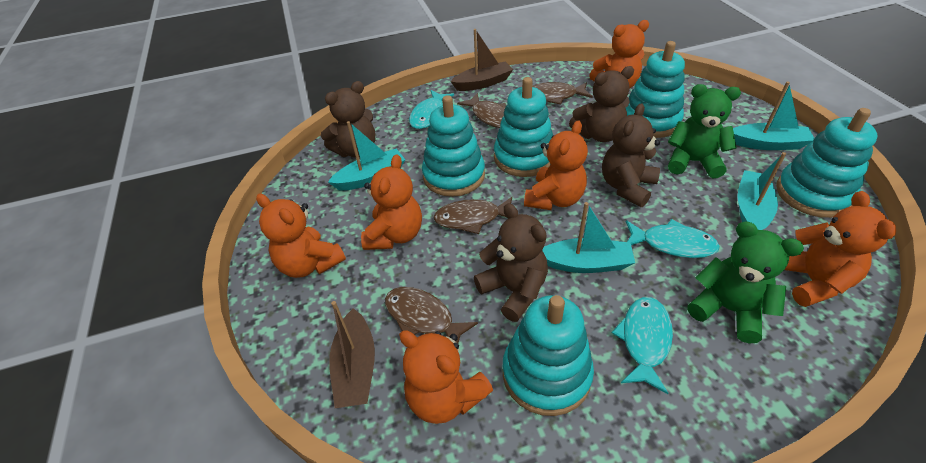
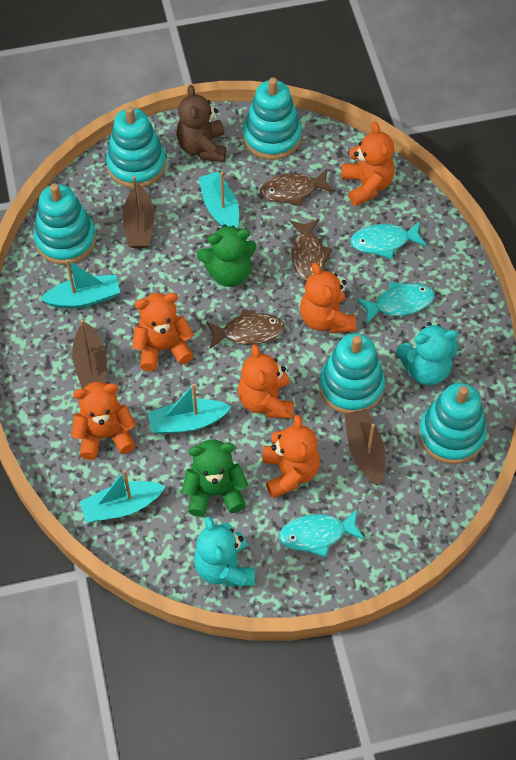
brown boat: [329,301,375,408] [450,29,513,91] = 2 -> [72,320,107,389] [123,176,154,248] [345,409,386,485] = 3
brown fish: [385,287,478,343] [433,197,512,234] [457,93,506,128] [532,82,593,105] = 4 -> [206,309,285,349] [260,169,335,206] [290,219,332,281] = 3
brown teddy bear: [321,81,375,158] [474,203,548,322] [569,66,634,142] [602,103,660,207] = 4 -> [176,85,226,162] = 1
turquoise teddy bear: none = 0 -> [194,516,255,586] [396,322,459,385] = 2

